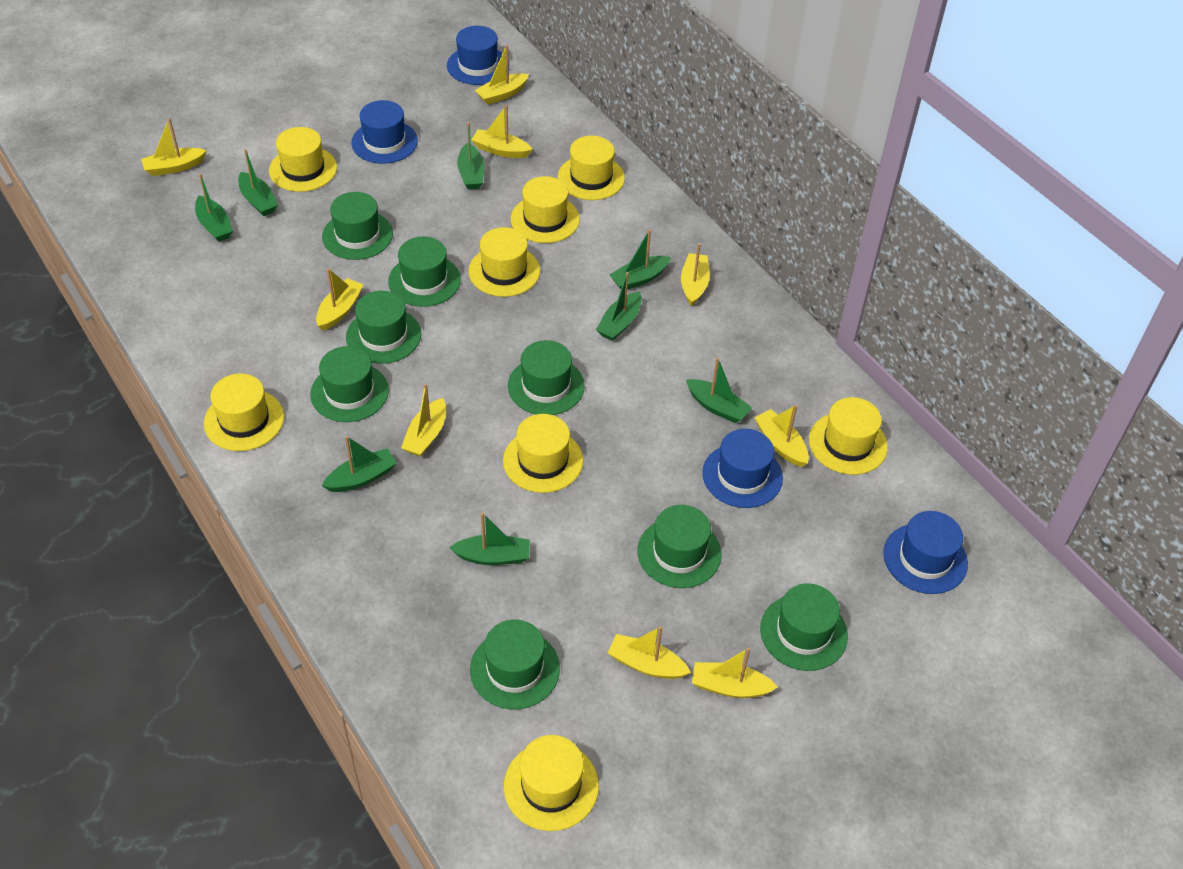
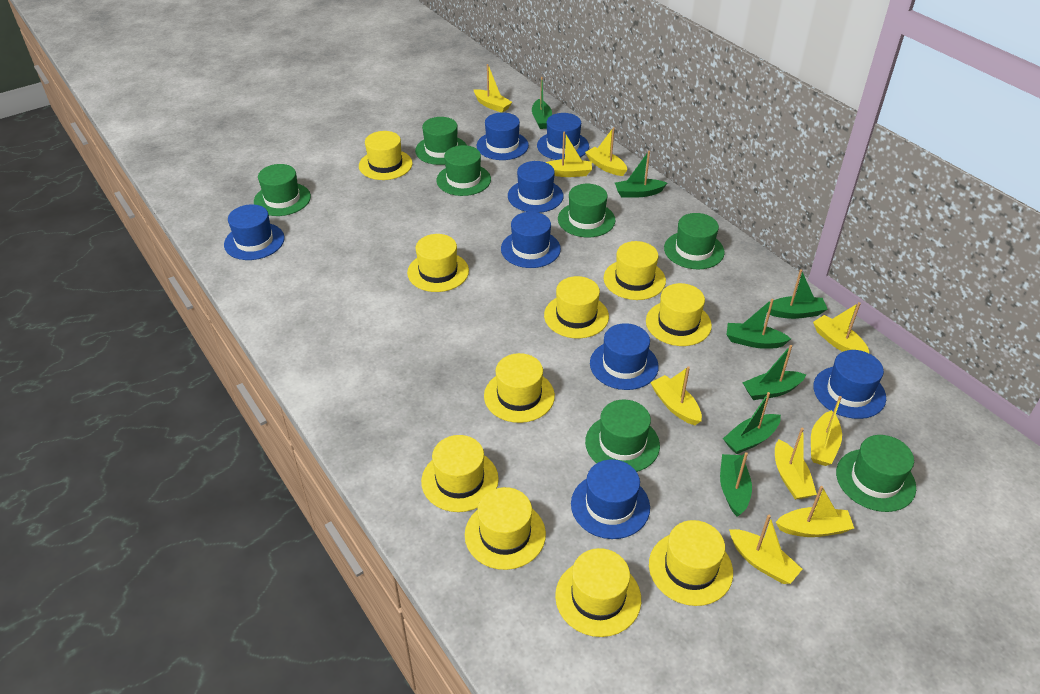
blue hat: [351,100,418,164] [447,26,509,85] [702,429,783,508] [883,511,968,594] = 4 -> [224,204,284,260] [477,112,529,160] [501,212,561,268] [508,161,563,213] [537,113,589,160] [571,459,650,539] [590,323,659,390] [813,350,886,419] = 8
green boat: [195,174,233,242] [238,149,278,216] [322,436,397,492] [449,512,530,565] [457,122,484,190] [596,272,642,341] [609,229,671,290] [686,357,752,423] = 8 -> [532,77,552,129] [615,151,667,198] [720,452,752,517] [723,392,781,454] [727,299,791,349] [742,345,806,400] [767,269,828,319] = 7
green hat: [310,346,389,422] [322,192,393,260] [346,291,421,364] [388,237,461,307] [470,620,560,709] [508,340,585,415] [637,505,722,588] [760,583,848,671] = 8 -> [254,164,311,216] [415,117,466,165] [436,145,491,196] [558,184,616,237] [585,399,660,472] [664,213,725,269] [836,435,916,512] = 7
yellow hat: [204,374,284,451] [269,127,337,192] [468,227,540,297] [503,414,583,493] [504,735,599,831] [511,176,580,243] [558,136,625,200] [809,397,888,475] = 8 -> [359,131,413,180] [407,234,469,292] [421,435,499,512] [465,487,546,570] [484,353,555,423] [544,276,609,339] [555,548,641,637] [603,241,666,300] [646,283,712,346] [649,520,733,606] = 10

